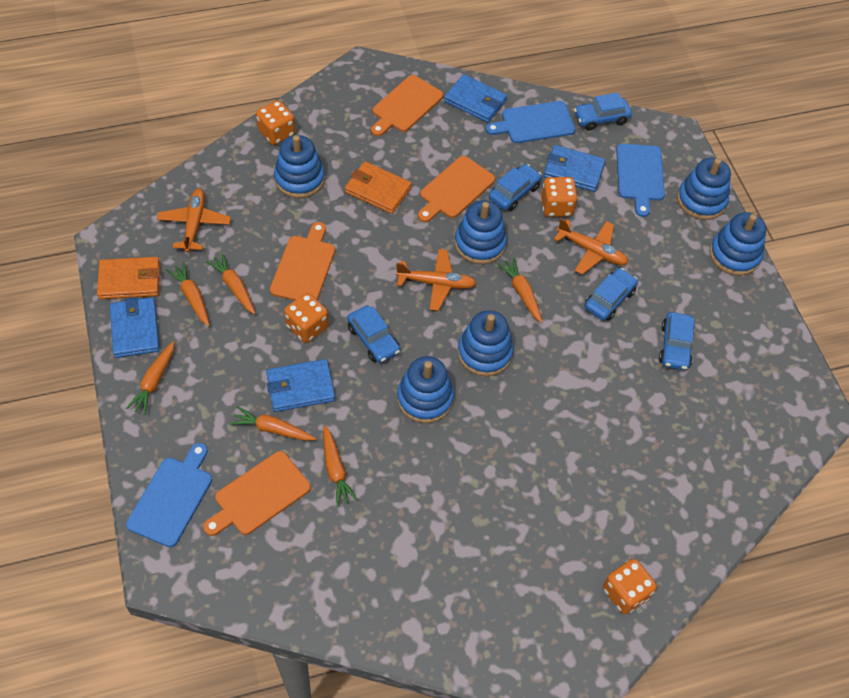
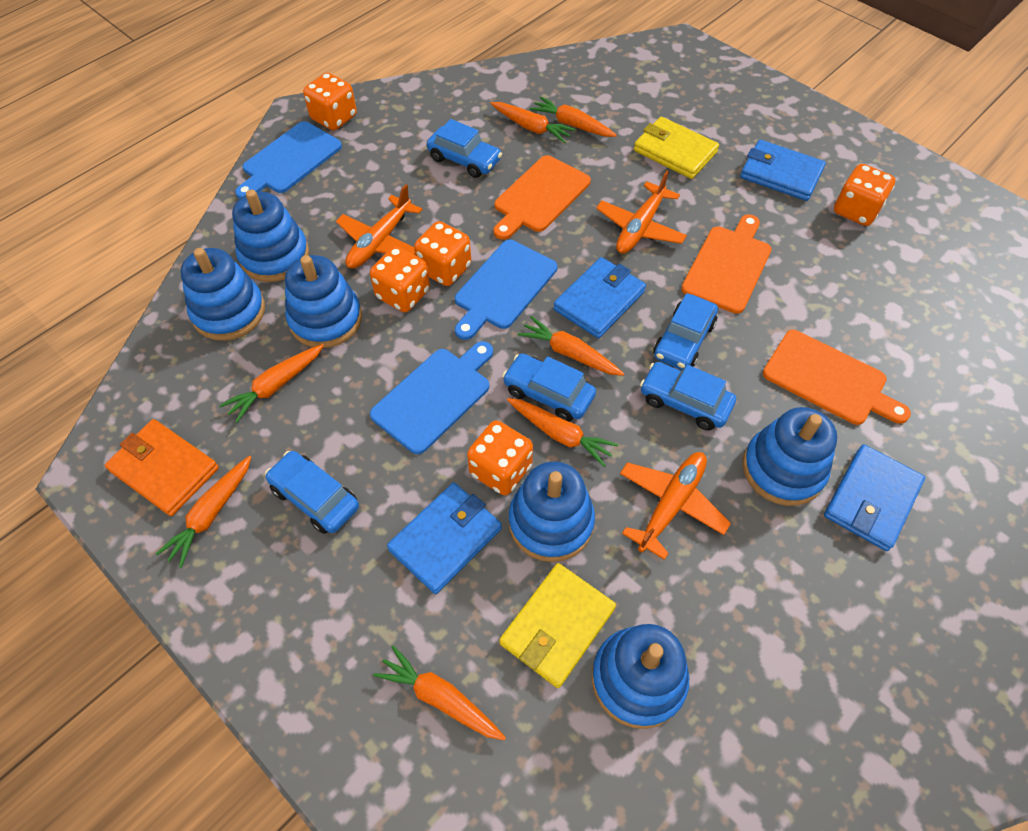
orange carrot: [126,341,174,415] [166,262,210,326] [206,253,255,314] [230,406,316,441] [323,425,358,507] [498,258,542,323] = 6 -> [156,456,251,568] [219,344,324,423] [373,645,506,740] [490,102,576,143] [507,398,619,467] [518,316,624,376] [530,97,617,137] = 7
orange cutting board: [203,451,311,536] [270,222,335,301] [371,75,443,136] [418,156,495,222] = 4 -> [493,155,591,240] [681,214,772,314] [763,330,911,425] = 3
orange dice: [256,100,295,145] [284,293,329,343] [541,177,578,217] [603,559,657,614] = 4 -> [303,72,357,130] [370,246,430,312] [414,221,471,286] [467,420,533,495] [834,164,896,226] = 5
orange wallet: [97,257,160,299] [345,161,412,214] = 2 -> [105,419,219,516] = 1
yellow wallet: none = 0 -> [499,563,616,688] [634,117,719,179] = 2

